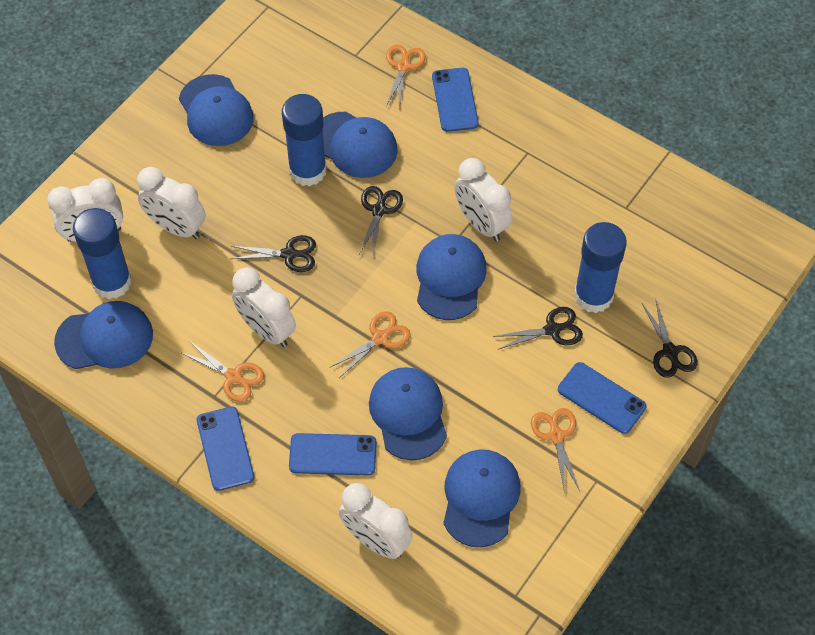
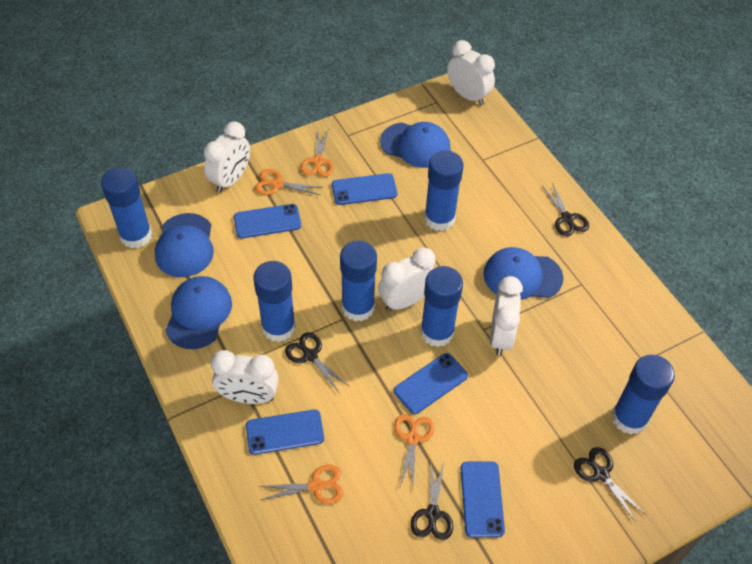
blue cap: [54,301,153,369] [179,74,254,146] [323,112,398,178] [369,367,447,461] [416,234,487,320] [443,449,521,547] = 6 -> [155,213,214,277] [165,276,232,349] [380,122,451,168] [483,247,563,300] = 4
blue glue stick: [73,208,132,299] [282,94,327,186] [574,222,627,313] = 3 -> [101,167,152,249] [253,261,296,342] [340,240,377,321] [420,266,463,347] [424,150,464,231] [611,355,675,435] = 6
blue phone: [197,407,254,491] [289,433,377,476] [432,68,479,132] [558,362,646,434] = 4 -> [234,204,301,239] [246,410,324,455] [332,173,397,205] [394,353,468,414] [461,461,505,538] = 5

